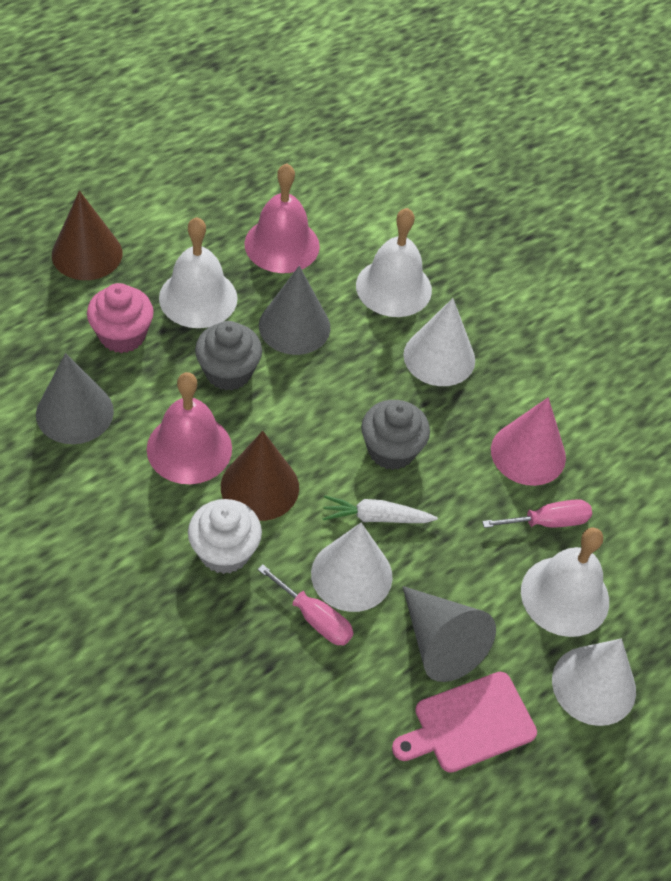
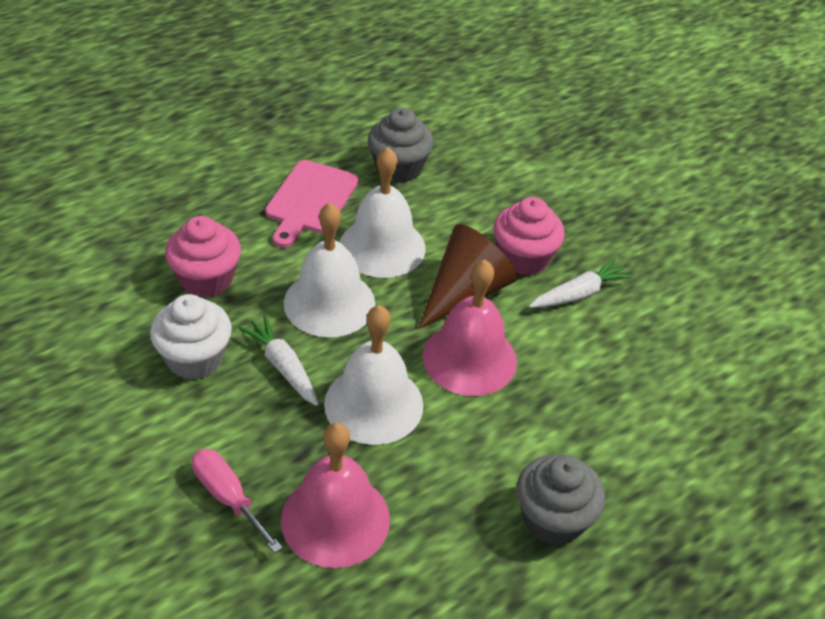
brown cone: [52,190,122,280] [221,431,299,521] = 2 -> [418,224,518,329] = 1
grey cone: [36,353,114,444] [259,266,330,355] [402,586,496,682] = 3 -> none = 0
pink cone: [491,397,566,486] = 1 -> none = 0
pink cupcake: [87,283,154,353] = 1 -> [165,216,241,298] [493,197,565,276] = 2
pink screwdriver: [257,564,353,645] [482,499,592,528] = 2 -> [192,449,283,553] = 1
white carrot: [322,495,438,523] = 1 -> [238,315,318,406] [529,259,633,308] = 2
white cone: [311,523,393,612] [403,298,475,386] [552,638,636,726] = 3 -> none = 0

